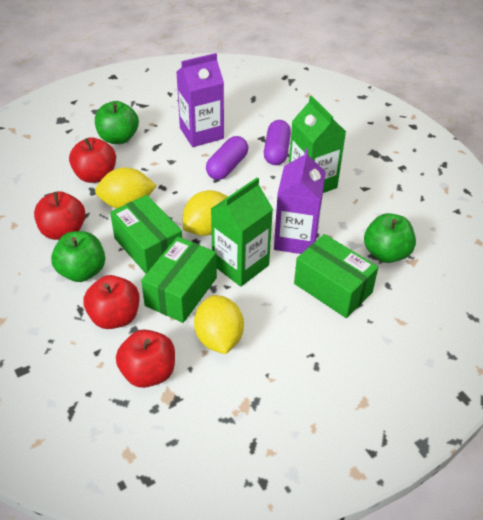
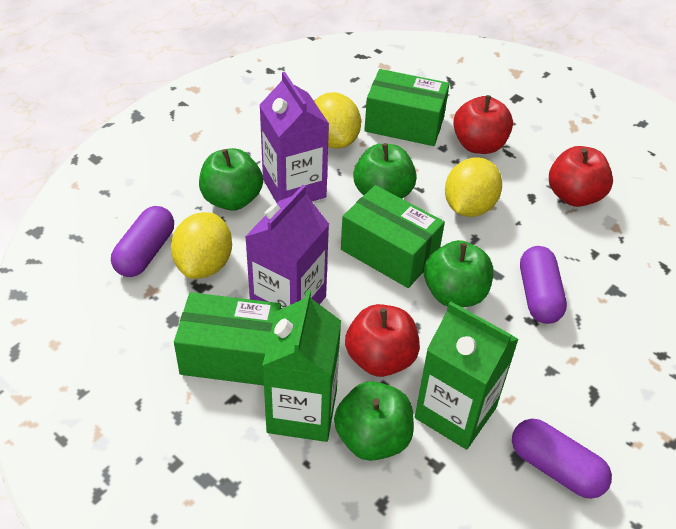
green apple: [51,231,105,282] [95,101,139,144] [364,213,416,263] = 3 -> [199,148,263,211] [334,381,414,461] [353,143,417,199] [424,240,493,307] = 4
purple capsule: [206,136,248,180] [264,120,291,165] = 2 -> [111,206,174,277] [512,419,612,499] [520,246,567,324] = 3
red apple: [34,191,85,240] [69,137,116,183] [83,275,139,329] [116,330,175,388] = 4 -> [345,304,420,377] [453,95,513,154] [549,146,613,207] = 3

